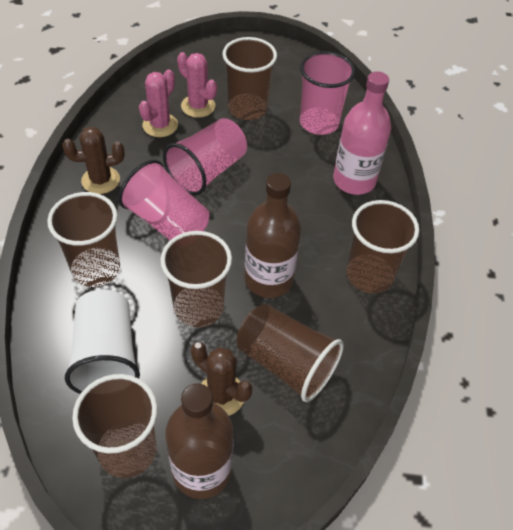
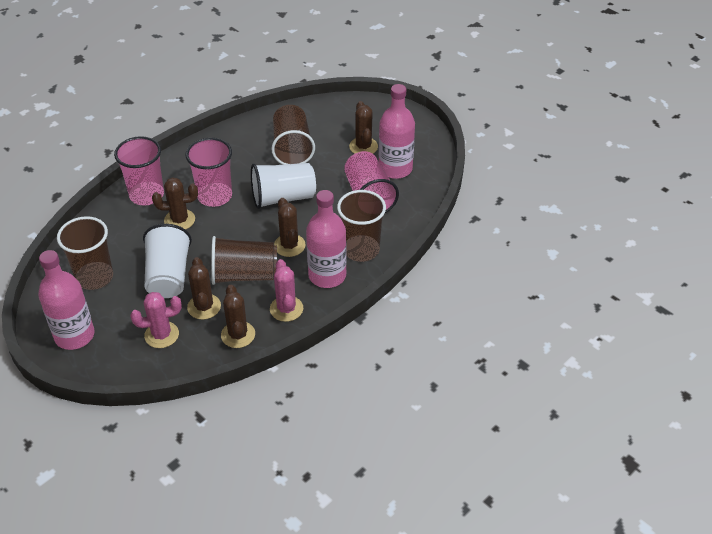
brown bottle: [165,383,233,499] [245,173,301,298] = 2 -> none = 0
brown cactus: [62,127,125,194] [191,342,252,416] = 2 -> [152,177,198,230] [187,257,221,320] [221,285,255,348] [274,198,306,257] [349,101,378,154] = 5
brown cup: [47,192,120,287] [72,374,157,478] [160,231,232,327] [222,37,277,120] [237,304,344,402] [347,200,419,293] = 6 -> [57,216,113,290] [211,236,277,285] [271,105,315,165] [337,190,386,262] = 4
pink bottle: [333,71,391,195] = 1 -> [38,250,94,350] [306,190,347,288] [378,84,415,179] = 3
white cup: [65,290,140,394] = 1 -> [143,224,192,298] [251,163,316,209] = 2

